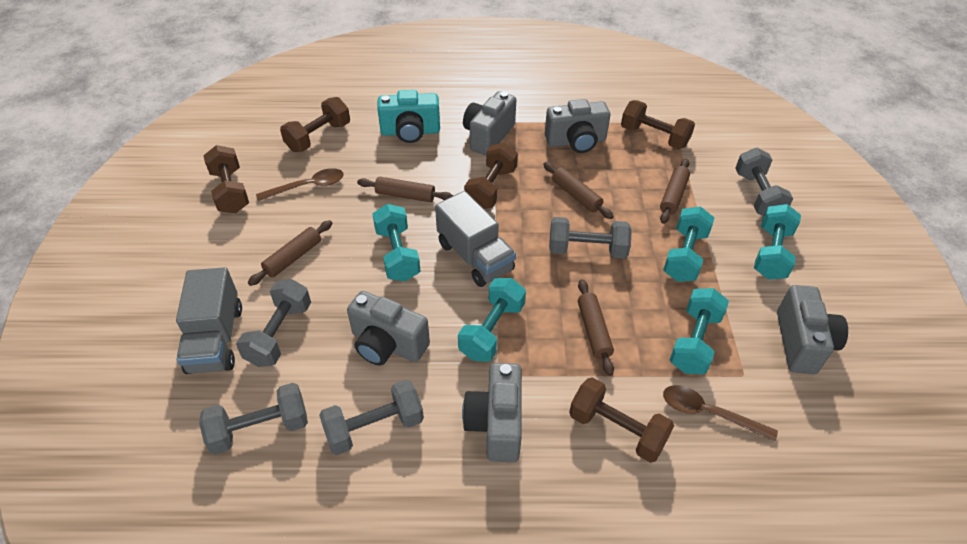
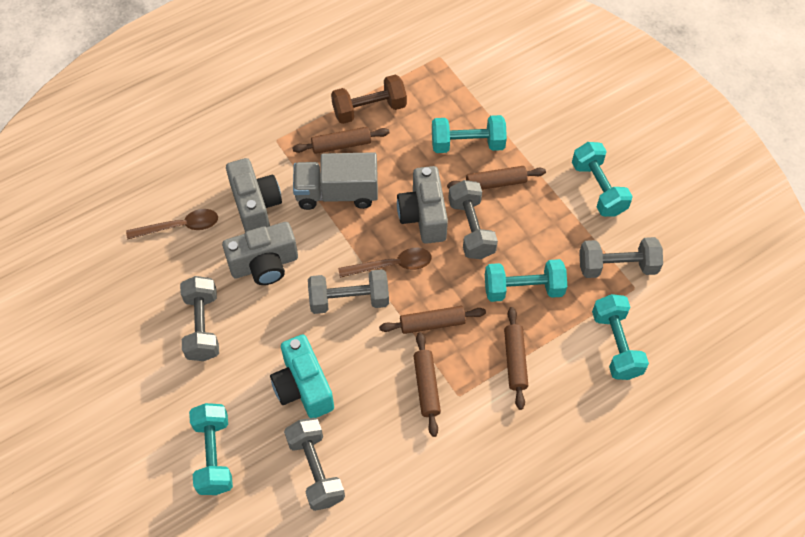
brown dumbbell: [203,145,249,213] [280,97,350,152] [464,143,518,209] [569,377,674,463] [621,100,695,149] = 5 -> [331,75,407,124] = 1
grey camera: [347,291,430,366] [462,363,522,462] [463,91,516,156] [545,99,610,153] [777,285,848,374] = 5 -> [222,222,298,285] [226,158,282,232] [397,166,448,244] = 3
grey truck: [176,267,242,374] [435,191,516,287] = 2 -> [293,152,378,210] = 1

